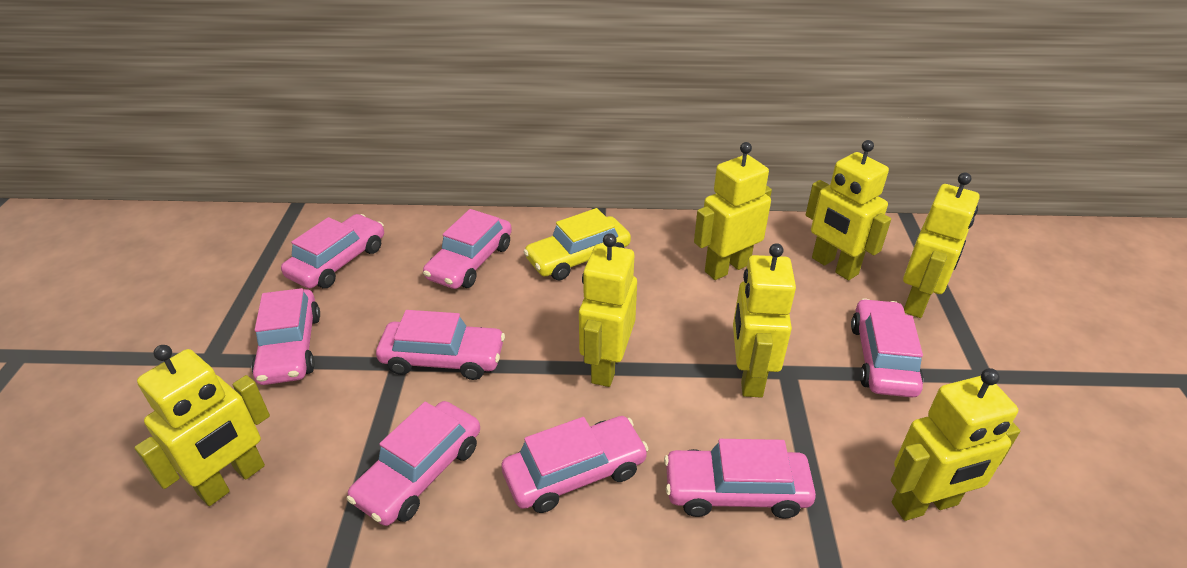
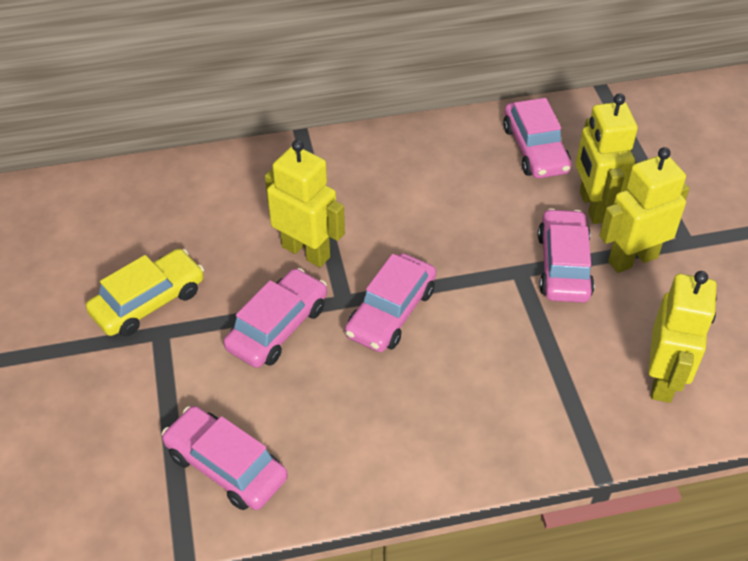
pink car: [252,288,320,385] [281,214,384,289] [347,401,480,526] [376,310,505,380] [423,209,512,289] [501,416,649,513] [664,439,816,519] [851,299,924,397] = 8 -> [162,406,288,510] [224,268,327,368] [345,253,436,352] [503,98,572,179] [538,208,595,303] = 5
yellow robot: [134,345,270,506] [579,233,637,387] [694,142,772,280] [733,243,796,397] [806,140,891,280] [891,368,1020,521] [903,172,980,318] = 7 -> [265,140,345,267] [576,93,638,224] [599,147,689,273] [648,271,717,403] = 4

